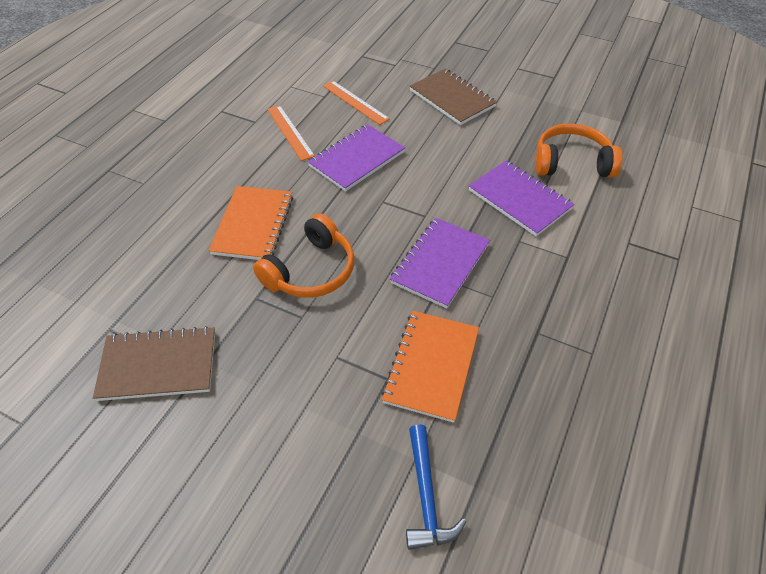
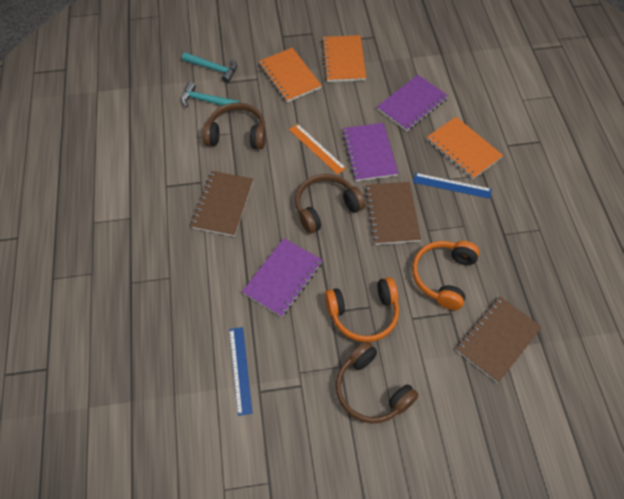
blue hammer: [406,424,467,550] = 1 -> none = 0
blue ruler: none = 0 -> [229,327,252,416] [413,173,492,199] = 2
brown headphones: none = 0 -> [203,103,266,149] [295,174,366,233] [336,341,419,423] = 3
brown notebook: [93,326,215,401] [410,69,497,125] = 2 -> [191,171,254,237] [365,182,421,245] [456,297,542,383] = 3
orange notebook: [208,186,293,260] [381,311,479,423] = 2 -> [258,48,322,102] [322,35,366,82] [427,117,503,179] = 3
orange ruler: [267,105,315,161] [323,81,390,125] = 2 -> [289,124,346,175] = 1
turquoise hammer: none = 0 -> [181,82,240,107] [182,52,237,83] = 2

